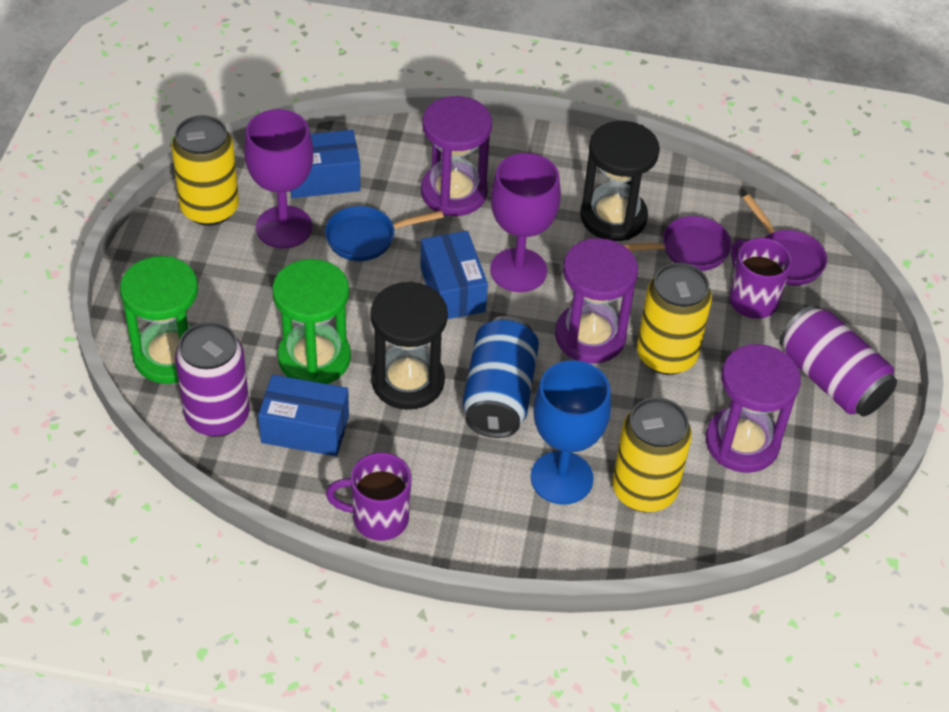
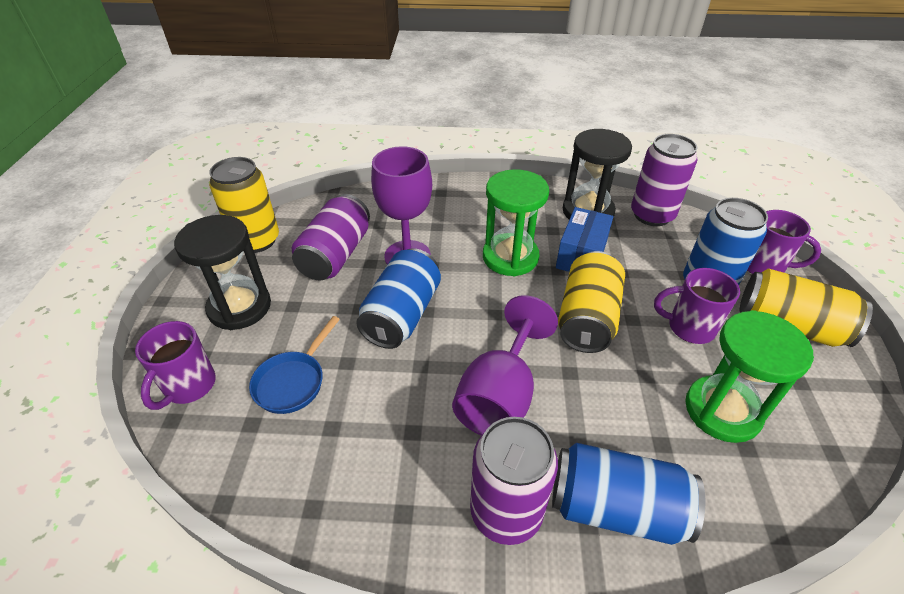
blue box: [258,375,349,456] [290,130,361,198] [420,231,488,319] = 3 -> [556,207,613,272] = 1
blue can: [462,316,539,438] = 1 -> [356,248,441,349] [552,443,705,545] [683,198,768,285] = 3
blue goblet: [531,360,611,505] = 1 -> none = 0
purple can: [175,322,249,437] [779,305,897,417] = 2 -> [292,194,370,280] [470,417,558,545] [631,134,698,226] = 3
purple hourglass: [421,96,492,216] [555,238,638,364] [706,344,801,473] = 3 -> none = 0
purple mug: [326,453,411,541] [730,238,792,319] = 2 -> [135,321,216,410] [654,268,740,344] [747,210,821,274] = 3
purple pan: [623,216,732,271] [743,194,827,285] = 2 -> none = 0

